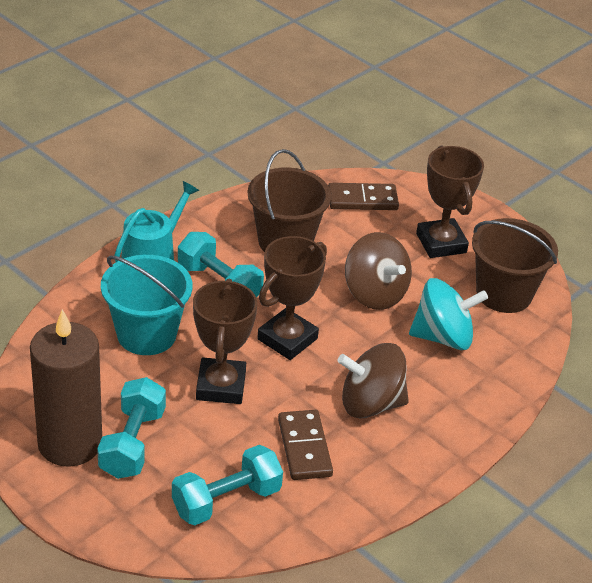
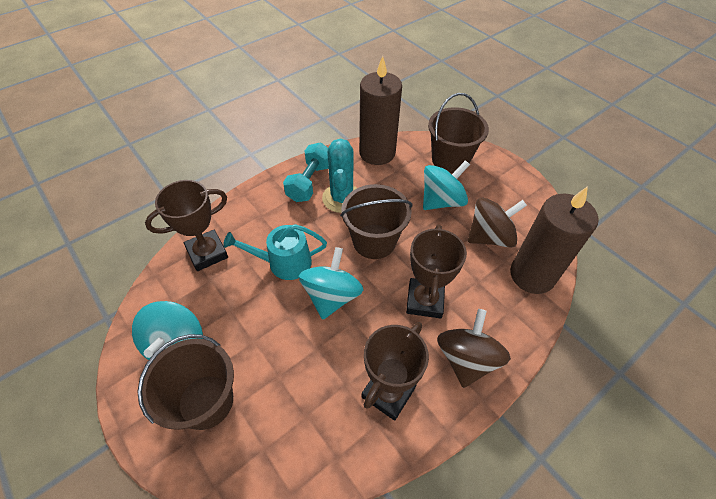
brown bucket: [248,149,331,252] [472,218,558,313] = 2 -> [137,334,234,430] [340,184,413,259] [428,93,489,173] = 3
brown candle: [30,309,102,467] = 1 -> [359,56,402,165] [510,186,599,294] = 2
brown domino: [278,410,333,480] [328,183,399,210] = 2 -> none = 0
turquoise bucket: [101,255,193,355] = 1 -> none = 0
turquoise cactus: none = 0 -> [322,138,357,213] = 1
turquoise dumbbell: [97,377,166,479] [172,445,283,525] [178,232,264,298] = 3 -> [283,143,329,202] = 1
turquoise spinning top: [409,278,488,350] = 1 -> [132,301,203,360] [299,247,364,320] [423,160,470,210] = 3

